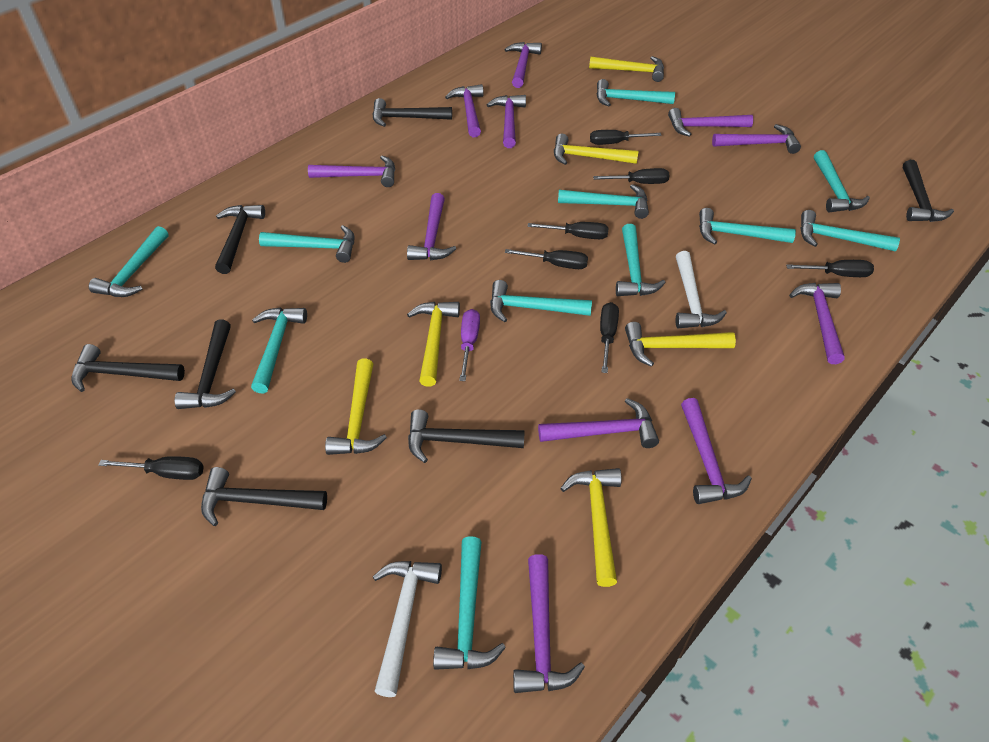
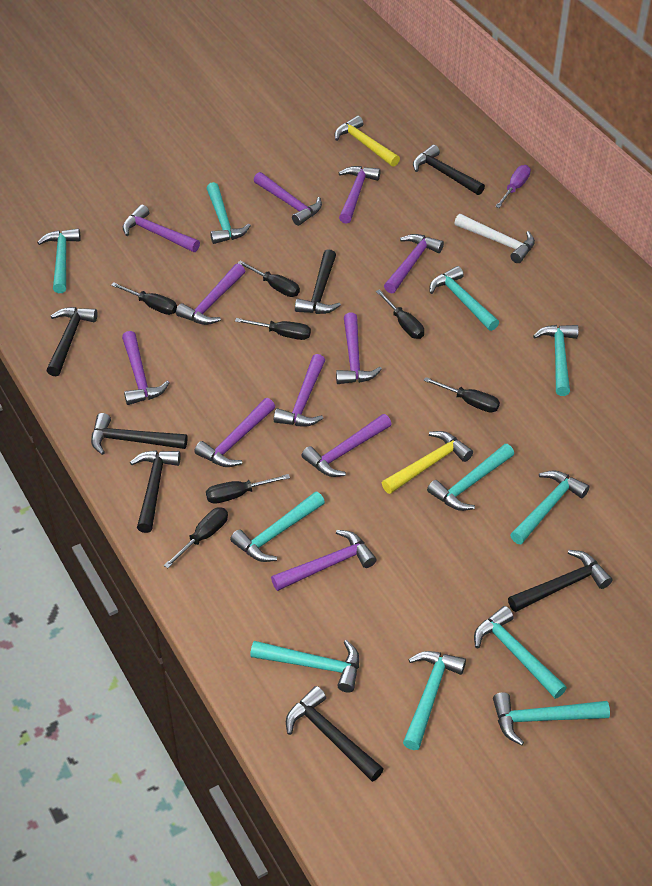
white hammer: [373,561,442,697] [675,251,727,328] = 2 -> [454,214,535,263] = 1
yellow hammer: [325,358,387,455] [407,302,460,387] [554,134,639,165] [560,468,622,587] [589,56,664,82] [625,322,736,367] = 6 -> [335,116,400,167] [382,431,473,494] = 2

